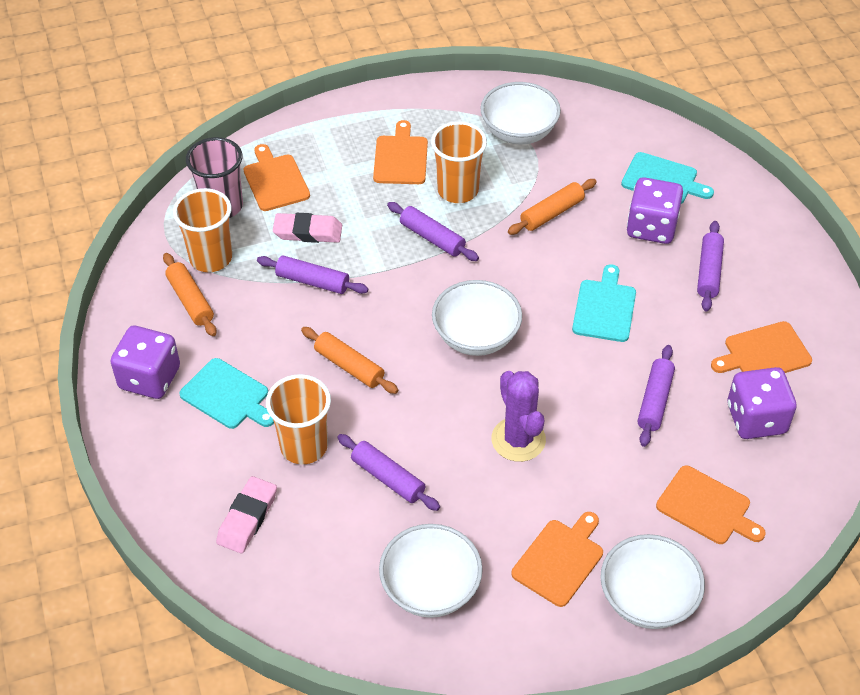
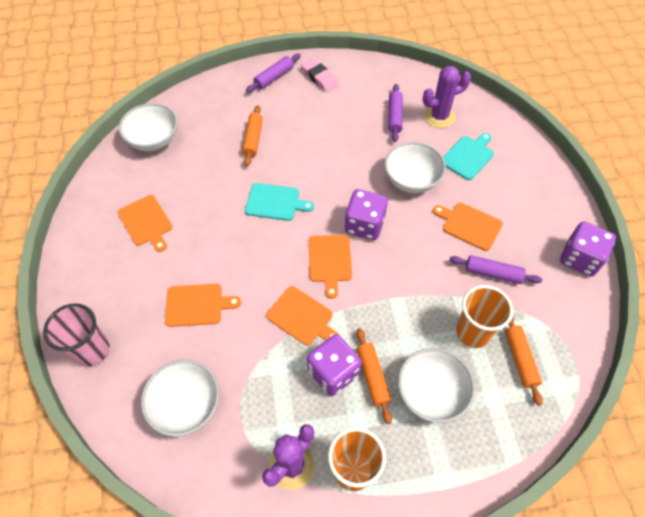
orange cup: [173,188,232,272] [266,374,331,464] [431,121,487,203] = 3 -> [328,427,386,491] [456,285,513,348] = 2
pink eraser: [216,476,277,553] [273,213,342,243] = 2 -> [301,58,339,92] = 1
purple cactus: [492,371,546,462] = 1 -> [262,424,315,490] [423,66,471,128] = 2
purple rolling pin: [257,255,369,294] [337,434,440,511] [387,202,479,261] [638,345,675,447] [697,221,724,311] = 5 -> [246,54,301,93] [388,84,403,142] [449,255,542,284] = 3
turquoise cutting board: [179,358,274,429] [572,264,636,342] [621,152,714,204] = 3 -> [245,183,314,221] [443,133,494,180] = 2

